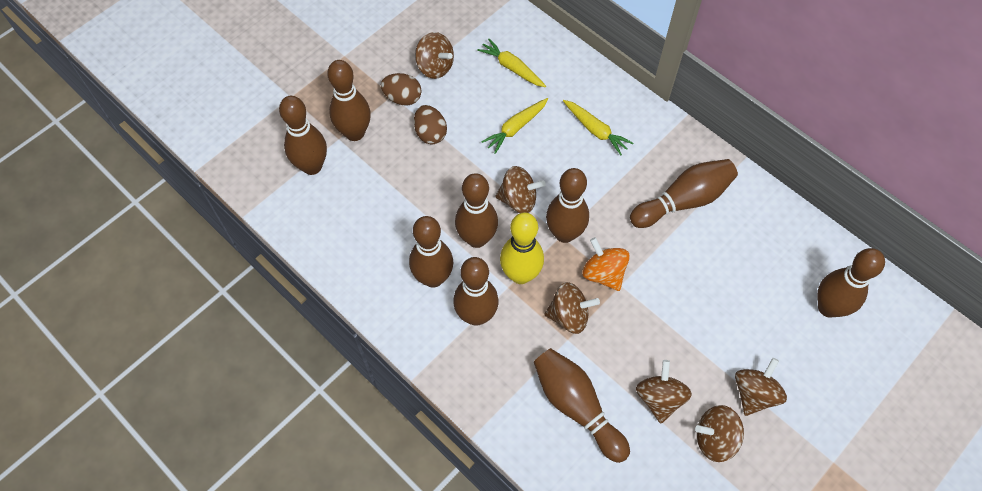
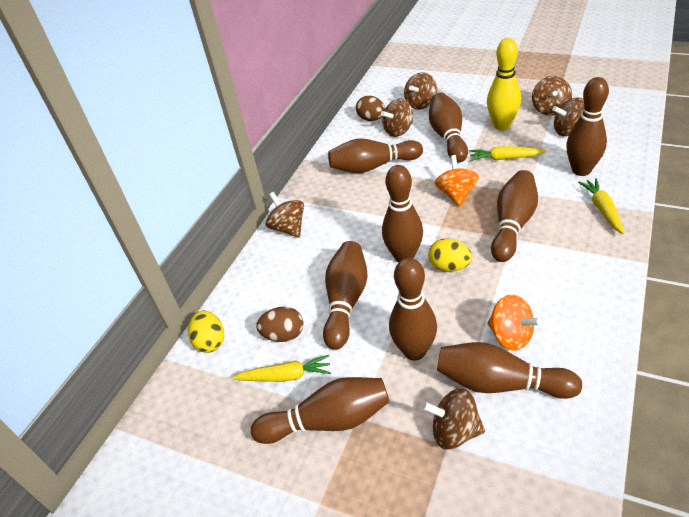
orange spinning top: [582,237,630,291] = 1 -> [435,155,479,207] [487,294,542,351] = 2
yellow egg: none = 0 -> [188,310,224,353] [428,238,472,272] = 2

